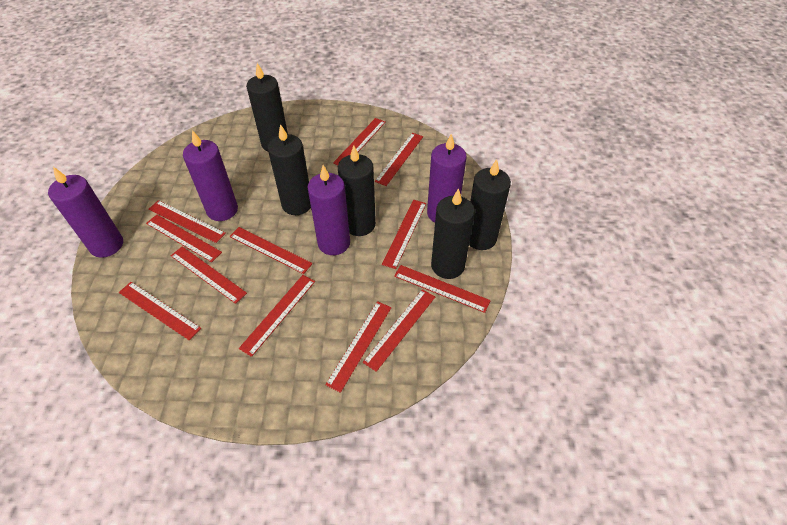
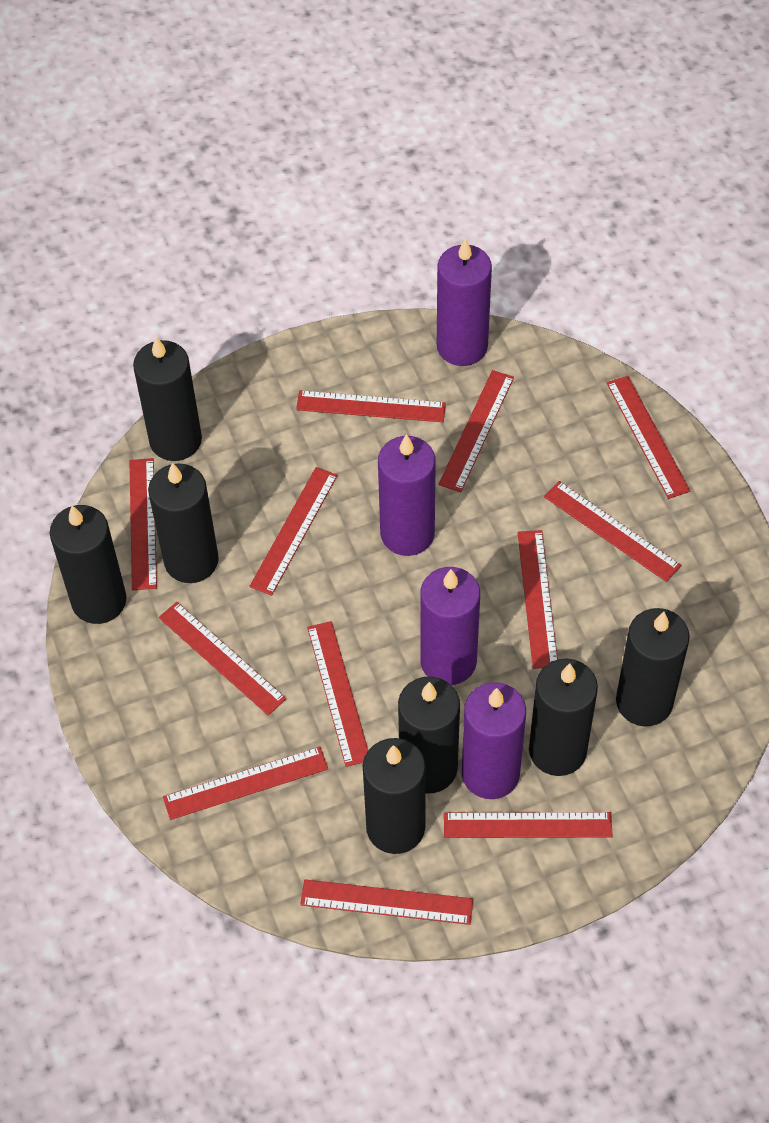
black candle: [246,63,288,152] [268,124,311,215] [338,146,376,236] [431,188,475,279] [469,159,511,250] = 5 -> [50,505,127,624] [133,337,202,461] [148,463,219,583] [363,738,426,854] [398,677,460,793] [529,659,598,776] [616,608,690,727] = 7

